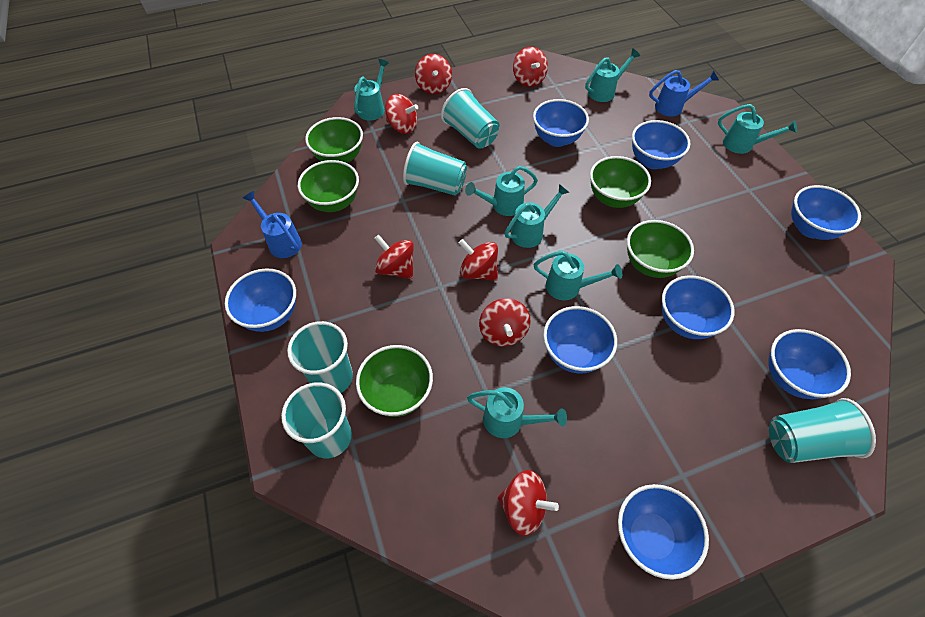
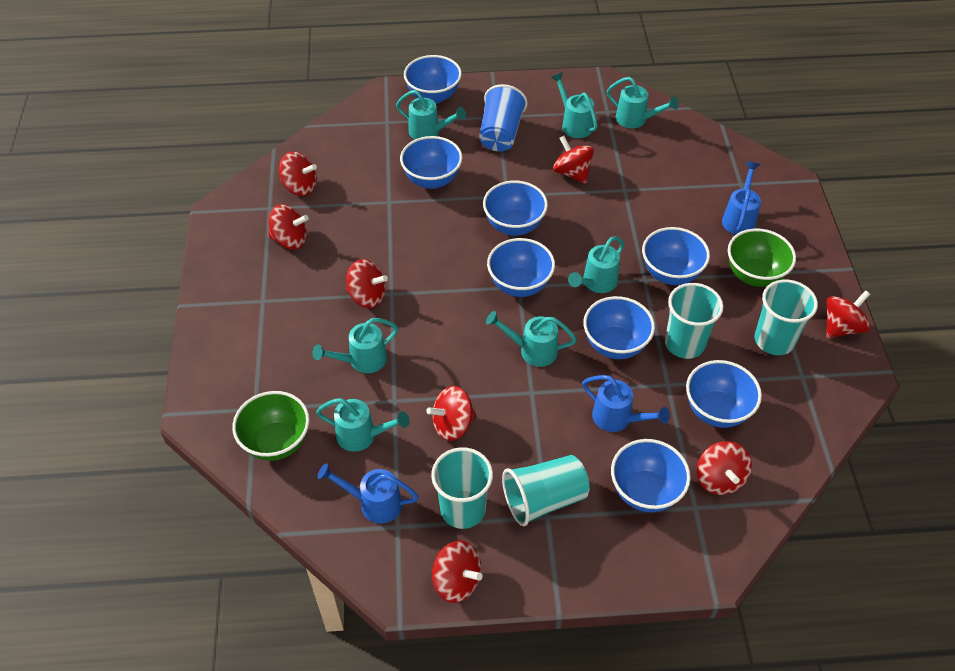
blue cup: none = 0 -> [479,84,527,151] = 1
blue watering can: [243,191,302,258] [649,70,719,116] = 2 -> [317,463,419,524] [582,375,670,432] [722,162,761,235] = 3
green bowl: [298,160,359,212] [305,117,363,163] [356,345,433,417] [590,156,651,208] [627,220,694,278] = 5 -> [232,391,310,461] [728,229,796,287] = 2
red spinning top: [374,235,414,279] [385,94,418,134] [415,54,452,94] [459,239,498,281] [479,298,531,346] [497,470,559,536] [513,47,548,87] = 7 -> [268,204,309,250] [279,151,317,196] [346,259,388,308] [426,386,477,441] [432,540,483,603] [553,136,594,184] [697,441,752,495] [826,290,870,338] = 8
turquoise cup: [281,382,352,458] [287,321,353,393] [403,142,467,196] [441,88,500,149] [769,398,876,463] = 5 -> [431,447,493,529] [502,455,590,526] [665,283,723,359] [755,280,818,355] = 4

